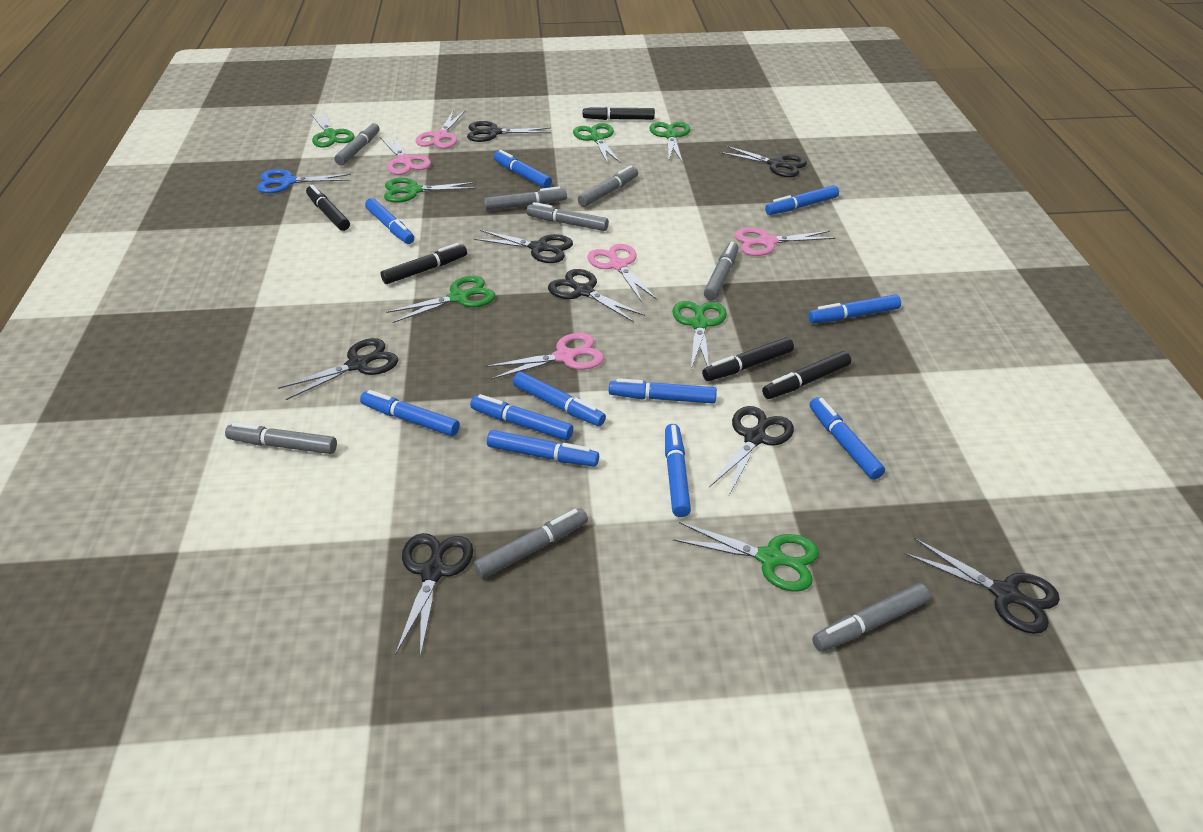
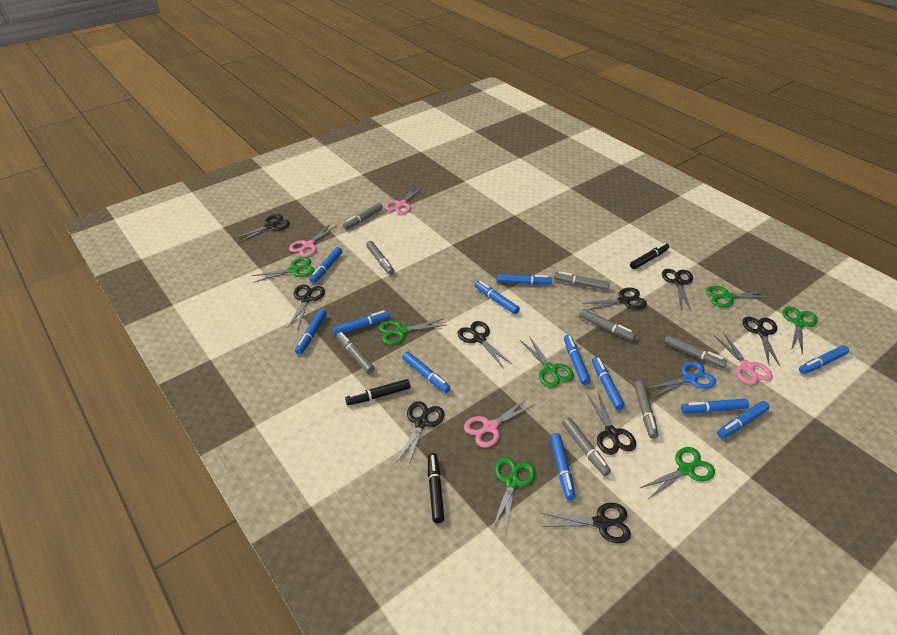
black marker: [306,185,350,231] [381,243,467,284] [583,105,655,120] [702,337,794,381] [762,351,851,399] = 5 -> [345,379,410,405] [428,453,444,523] [630,243,669,269] = 3
black scissors: [278,338,398,400] [395,533,473,658] [467,121,551,142] [473,230,573,263] [548,269,645,322] [709,406,794,495] [719,145,807,177] [904,538,1060,634] = 8 -> [233,214,290,243] [287,284,325,328] [396,401,444,466] [457,321,513,369] [541,503,631,543] [581,288,647,310] [587,392,636,455] [662,269,693,312] [742,316,781,367] = 9
blue marker: [360,390,460,436] [365,198,414,244] [470,394,573,441] [487,430,599,467] [494,150,552,188] [513,372,606,426] [609,378,717,404] [665,424,691,517] [765,185,839,215] [808,295,901,323] [809,397,885,480] = 11 -> [295,309,327,355] [309,247,342,283] [332,310,390,336] [402,352,451,393] [474,281,520,314] [497,274,552,285] [550,433,575,500] [564,335,591,385] [592,357,625,410] [681,398,749,413] [717,401,769,438] [799,345,849,374] = 12
pink scissors: [380,133,431,175] [416,111,465,149] [486,333,604,379] [587,244,657,302] [734,228,835,256] = 5 -> [289,224,336,257] [385,185,422,215] [464,398,534,448] [714,332,773,385] = 4

